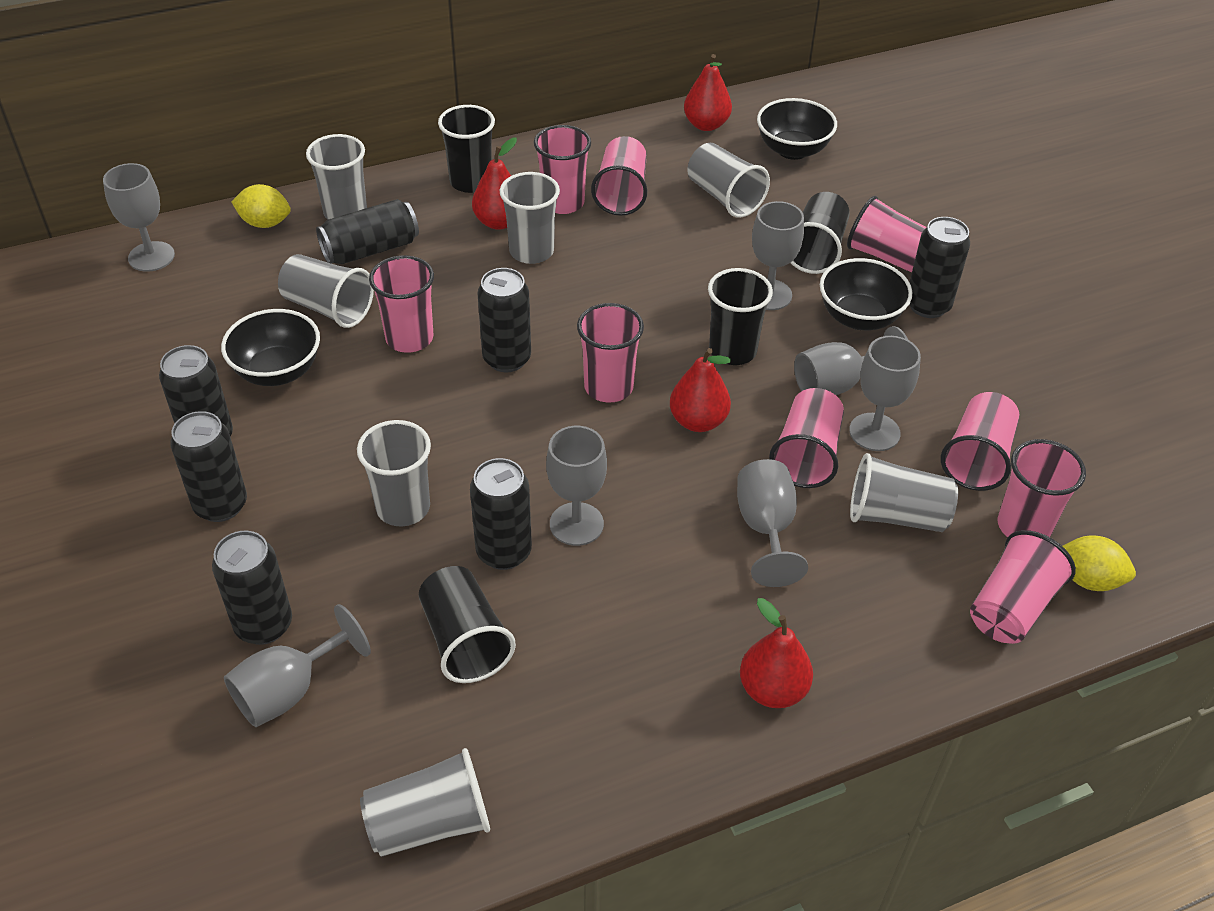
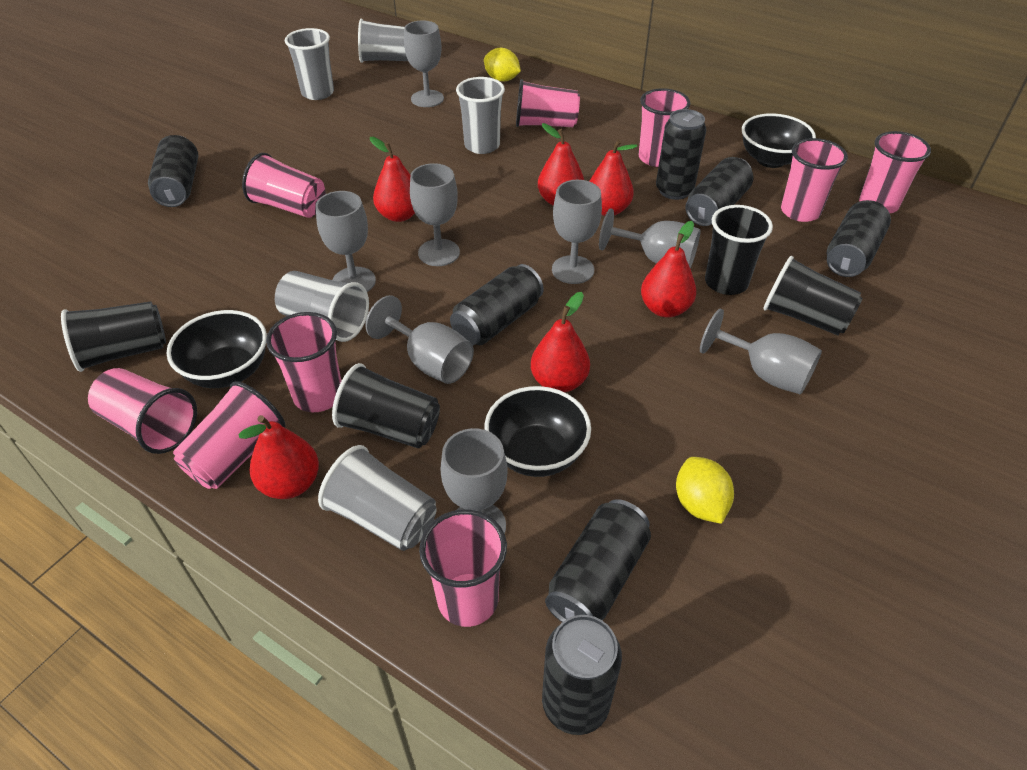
grey cup: [278,254,374,328] [306,134,367,220] [357,420,431,526] [360,748,490,857] [500,172,560,264] [687,143,770,218] [850,453,958,532] = 7 -> [275,271,369,342] [285,28,334,100] [318,445,436,551] [358,19,408,63] [456,77,505,154] = 5
grey goblet: [103,163,175,272] [224,604,371,727] [546,426,607,546] [737,459,808,587] [752,201,804,310] [794,326,908,395] [849,336,921,451] = 7 -> [316,191,376,292] [366,295,474,384] [404,20,444,107] [410,163,460,266] [440,428,508,534] [552,180,602,284] [599,208,701,268] [700,309,822,394] = 8
red pear: [472,137,517,230] [670,348,731,432] [684,54,732,131] [740,598,813,708] = 4 -> [239,415,319,499] [370,137,415,222] [531,292,590,392] [538,123,584,206] [589,139,637,216] [641,221,696,318] = 6

